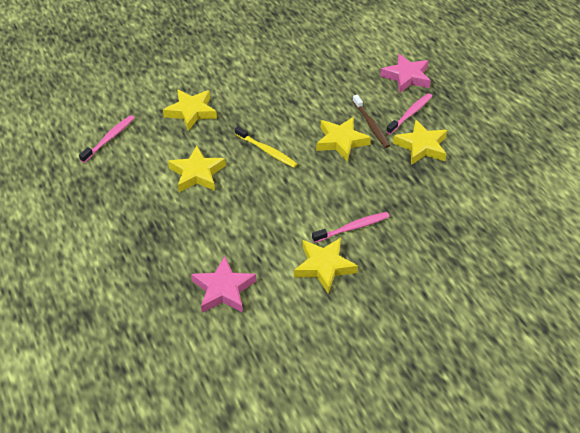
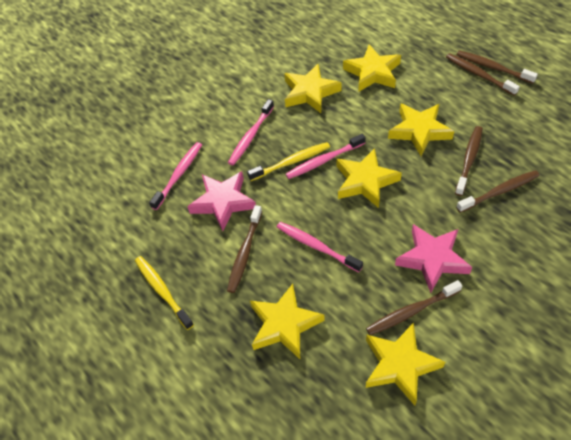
brown toothbrush: [353,95,390,148] = 1 -> [227,205,262,293] [366,280,462,335] [446,53,520,96] [455,126,483,196] [456,50,538,84] [456,170,540,213] = 6
pink toothbrush: [79,115,134,163] [312,212,390,243] [386,93,432,134] = 3 -> [149,142,202,210] [228,99,274,165] [277,222,363,272] [285,134,366,179] = 4
yellow star: [163,89,217,131] [168,146,226,192] [294,238,358,293] [316,117,371,162] [393,120,447,165] = 5 -> [250,284,325,359] [284,64,341,113] [337,148,402,208] [343,44,401,92] [366,322,445,405] [388,103,454,156] = 6
yellow toothbrush: [235,126,297,168] = 1 -> [135,256,194,330] [247,142,330,181] = 2

